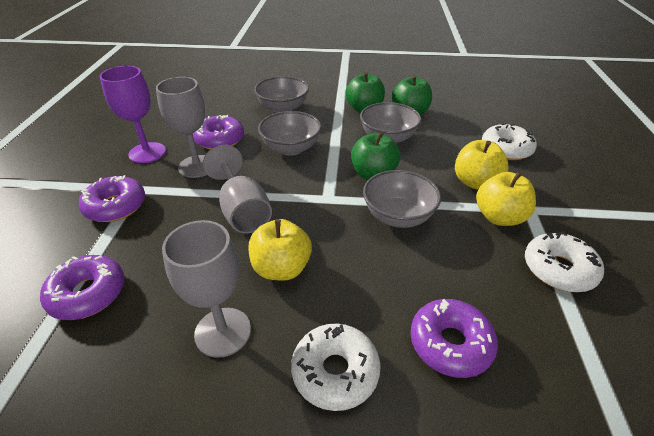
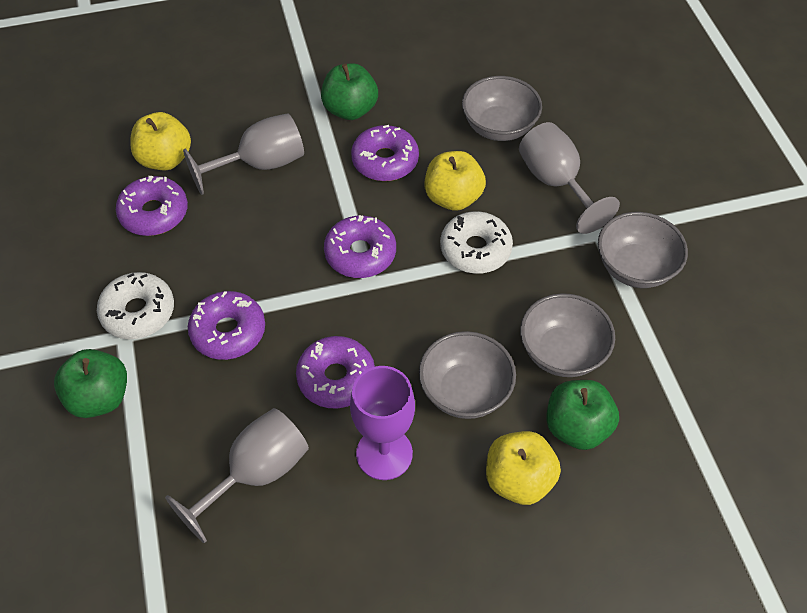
purple donut: [40,255,125,320] [79,175,145,222] [193,115,244,149] [410,299,498,378] = 4 -> [116,176,188,236] [188,291,265,360] [296,336,375,408] [324,215,396,278] [351,125,419,181] = 5
white donut: [291,324,381,411] [482,123,537,160] [525,231,604,292] = 3 -> [97,272,174,339] [440,211,513,274] = 2

